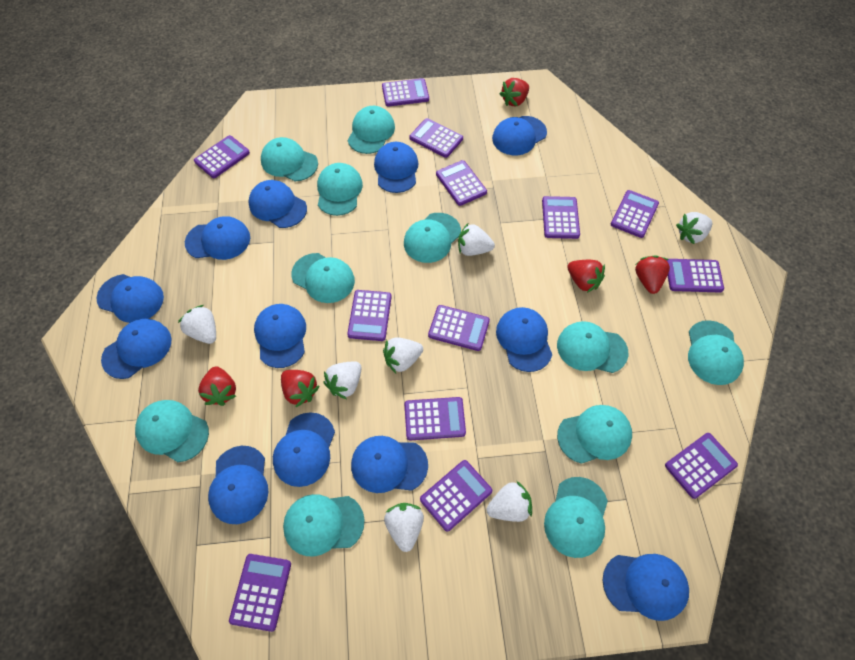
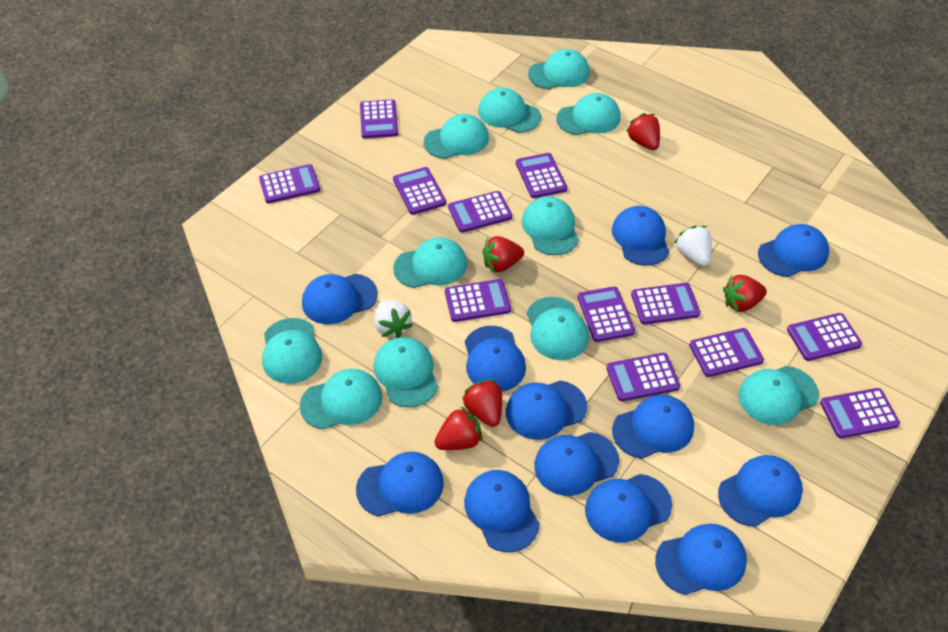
purple calculator: [194,135,250,178] [229,554,291,632] [347,290,392,341] [382,78,429,107] [405,397,466,441] [409,118,463,158] [420,460,492,532] [428,305,490,351] [436,160,487,206] [542,196,580,239] [611,190,659,238] [665,433,738,499] [666,259,724,293] = 13 -> [259,164,320,204] [360,99,398,139] [393,167,446,215] [445,279,511,322] [448,191,512,232] [516,153,567,198] [578,286,635,342] [606,353,680,401] [631,283,700,324] [689,328,764,377] [787,313,862,361] [820,388,900,438] = 12
white strawberry: [178,305,216,344] [323,361,362,399] [383,337,423,373] [384,503,424,552] [458,223,495,256] [486,481,532,522] [676,212,712,244] = 7 -> [375,300,413,338] [675,226,712,267] = 2

